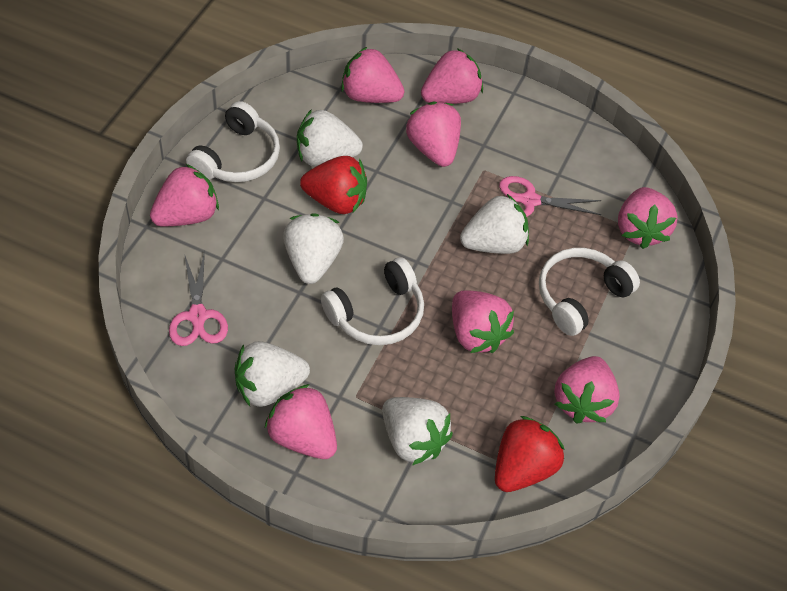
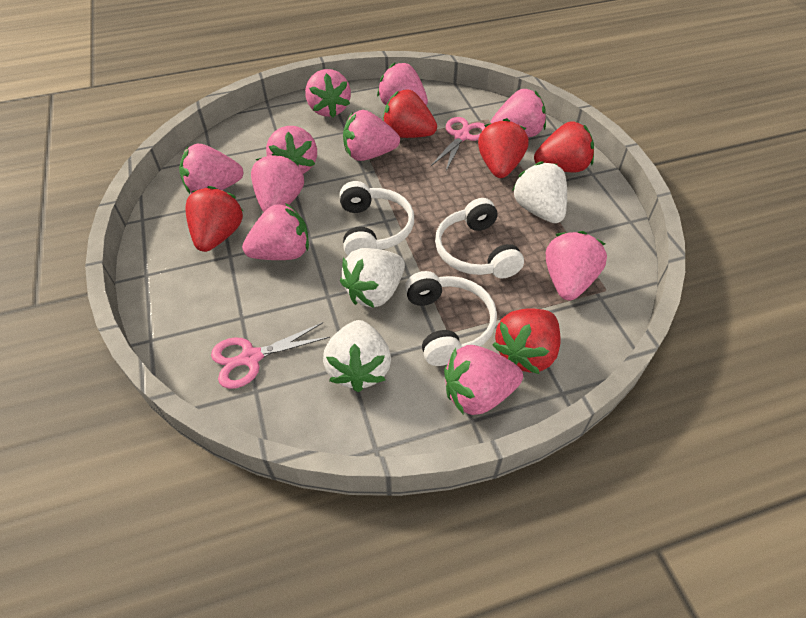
pink strawberry: [150,164,219,226] [265,384,337,459] [341,47,404,103] [406,102,461,167] [421,48,483,104] [452,291,514,353] [554,356,620,424] [618,187,678,249] = 8 -> [179,144,244,194] [242,203,309,260] [251,153,304,212] [266,126,317,174] [305,69,351,118] [343,110,400,161] [377,63,428,106] [444,345,523,415] [490,89,546,137] [546,231,607,300] = 10
red strawberry: [300,156,367,214] [495,416,564,492] = 2 -> [185,186,243,252] [383,89,437,138] [478,118,528,178] [493,308,561,374] [534,122,594,173] = 5
white strawberry: [235,341,310,407] [283,213,344,284] [297,109,363,167] [382,397,453,465] [460,194,529,254] = 5 -> [323,320,391,392] [340,248,405,308] [512,161,567,223] = 3

